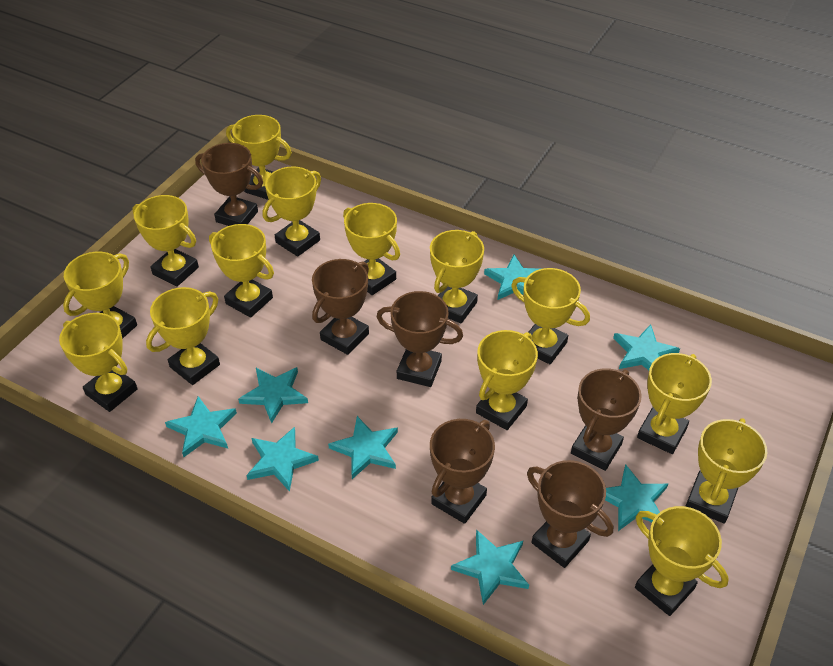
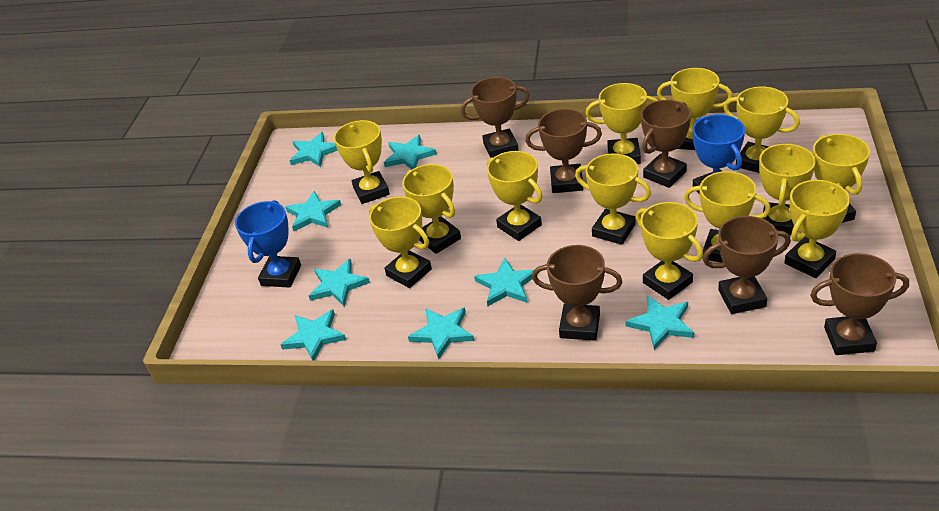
blue trophy: none = 0 -> [235,200,301,288] [693,114,745,195] = 2
yellow trophy: [59,313,138,412] [63,252,137,339] [132,195,199,287] [146,287,220,385] [209,224,274,318] [226,115,292,200] [263,166,321,257] [343,203,400,295] [430,230,484,323] [476,330,538,430] [511,268,590,364] [635,506,729,616] [637,353,712,454] [685,418,767,524] = 14 -> [334,120,390,204] [369,196,432,288] [402,164,461,254] [487,151,543,241] [575,154,651,245] [585,83,658,164] [636,202,703,300] [657,68,733,150] [684,171,771,263] [723,86,800,173] [759,143,816,235] [784,180,850,278] [813,134,870,223] = 13

